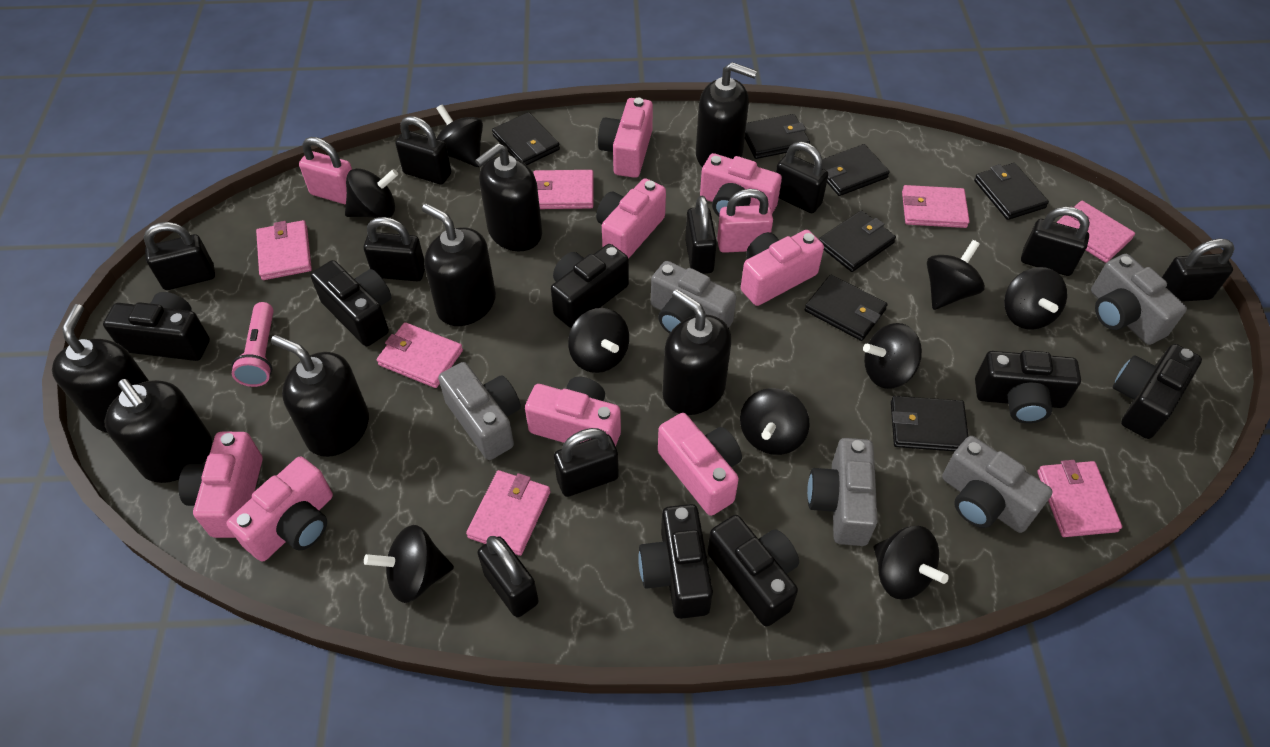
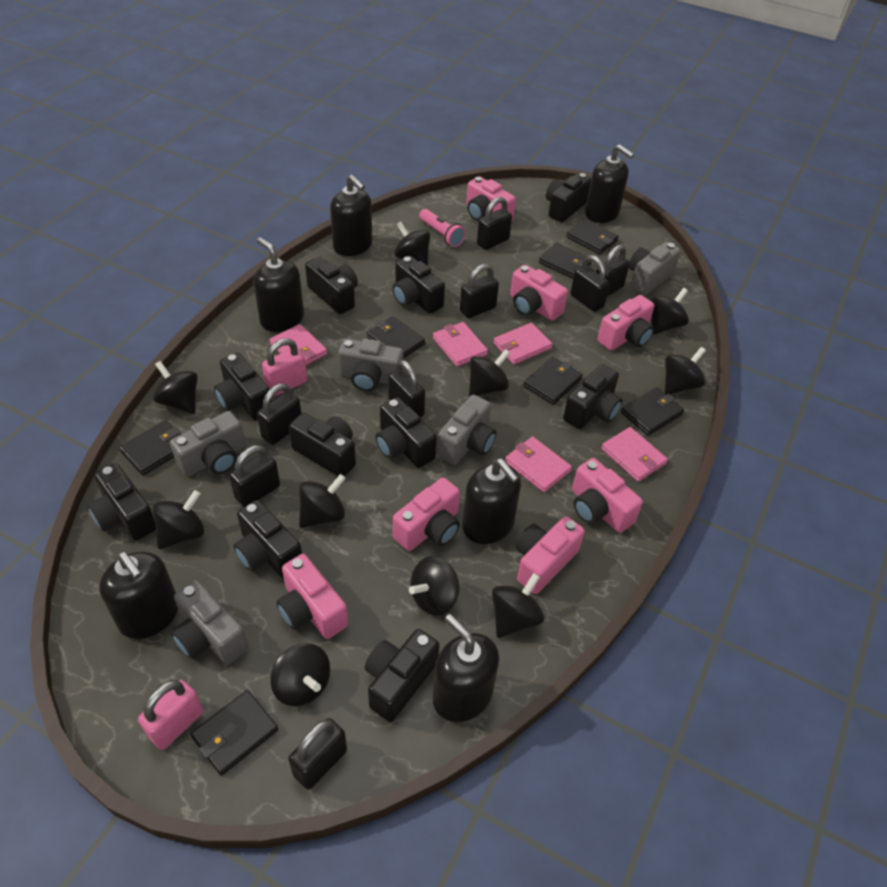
black camera: [103,292,210,361] [310,260,391,346] [551,244,629,328] [638,504,713,619] [707,515,799,627] [975,350,1081,423] [1113,344,1202,439] = 7 -> [87,463,156,541] [214,353,272,420] [233,500,302,578] [289,413,356,477] [305,256,358,314] [365,629,440,722] [376,397,437,468] [392,256,445,314] [546,173,591,222] [563,364,622,429] = 10
black padlock: [144,222,215,290] [364,217,425,281] [395,116,451,185] [478,536,539,617] [554,428,619,497] [685,196,717,274] [776,142,828,213] [1021,207,1090,276] [1162,239,1234,302] = 9 -> [229,445,280,507] [257,383,301,445] [288,718,347,789] [388,360,425,417] [460,264,499,318] [477,197,512,250] [570,255,610,312] [596,245,630,297] = 8
black soap dispenser: [52,304,149,433] [105,379,212,483] [271,335,369,457] [422,203,496,326] [475,143,542,251] [663,289,732,415] [696,62,757,167] = 7 -> [99,552,178,639] [253,237,304,332] [330,175,373,256] [433,614,499,722] [462,459,521,544] [585,144,634,223] = 6
black spinning top: [345,168,398,218] [364,525,454,603] [436,105,483,167] [568,308,629,373] [740,388,809,455] [863,323,922,389] [874,526,949,600] [927,240,985,310] [1004,267,1067,330] = 9 -> [153,361,198,414] [153,490,204,549] [270,643,330,706] [299,474,346,528] [394,221,430,266] [409,556,459,616] [469,349,510,397] [492,573,544,638] [651,288,689,334] [665,347,706,395] = 10
pink camera: [178,432,263,538] [226,457,333,562] [525,377,621,446] [596,178,666,259] [598,98,653,178] [658,413,742,516] [700,153,782,216] [741,230,824,306] = 8 -> [276,554,348,639] [393,477,460,551] [466,176,516,221] [510,265,568,321] [515,516,585,594] [572,458,643,533] [598,295,655,351] = 7
pink wallet: [256,220,312,280] [377,322,463,388] [466,470,550,556] [533,170,594,209] [902,185,970,228] [1037,460,1122,537] [1056,201,1135,263] = 7 -> [269,324,327,365] [433,322,488,367] [493,323,553,365] [505,437,572,492] [601,427,668,482] = 5

